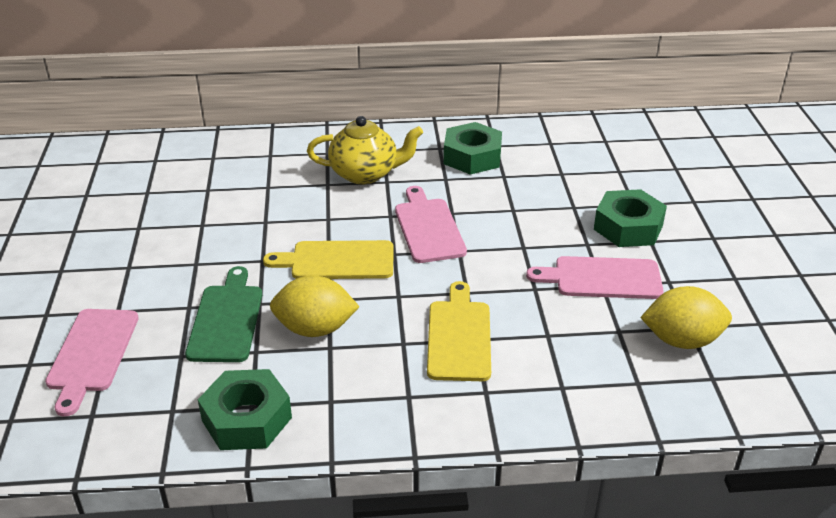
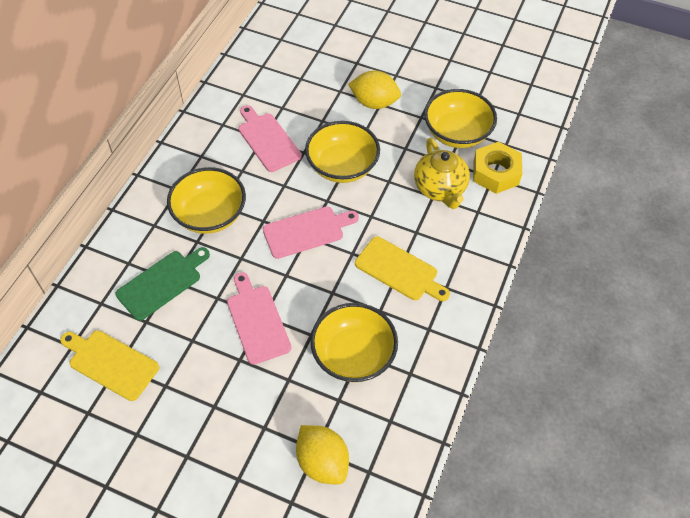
green nut: [198,369,292,450] [444,122,502,175] [594,189,667,247] = 3 -> none = 0
yellow bowl: none = 0 -> [167,167,246,234] [305,121,380,183] [310,303,398,382] [424,89,497,148] = 4
yellow nut: none = 0 -> [473,142,522,194] = 1

